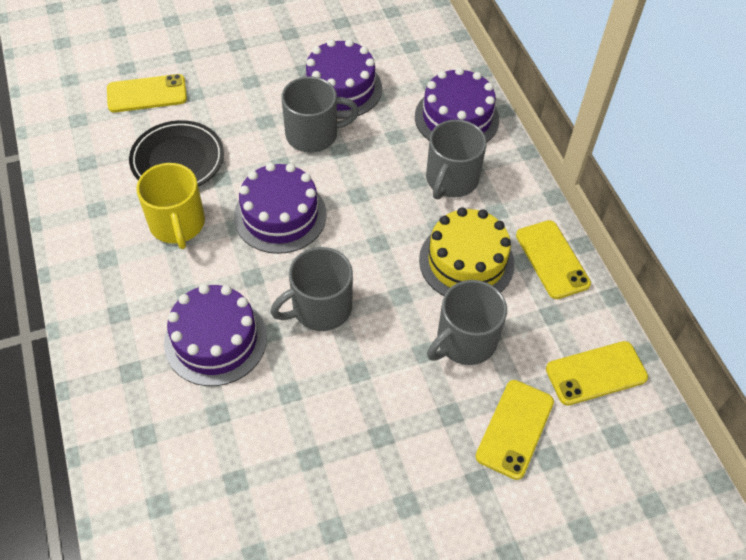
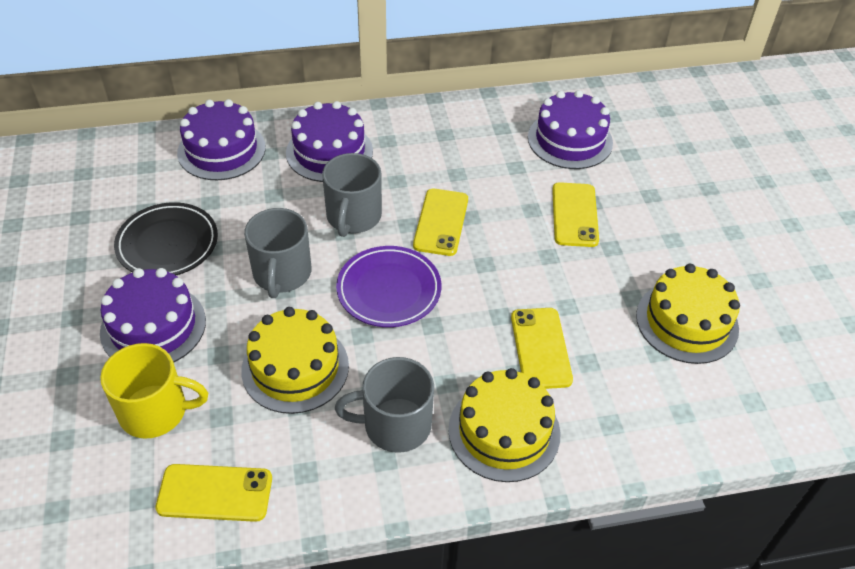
grey mug: [270,247,353,331] [281,76,359,153] [426,119,487,199] [427,280,507,365] = 4 -> [244,208,311,298] [322,153,382,237] [335,357,434,453] = 3
purple plate: none = 0 -> [336,246,441,327] = 1
yellow cake: [419,207,515,296] = 1 -> [241,307,349,414] [448,368,560,482] [636,264,740,364] = 3

